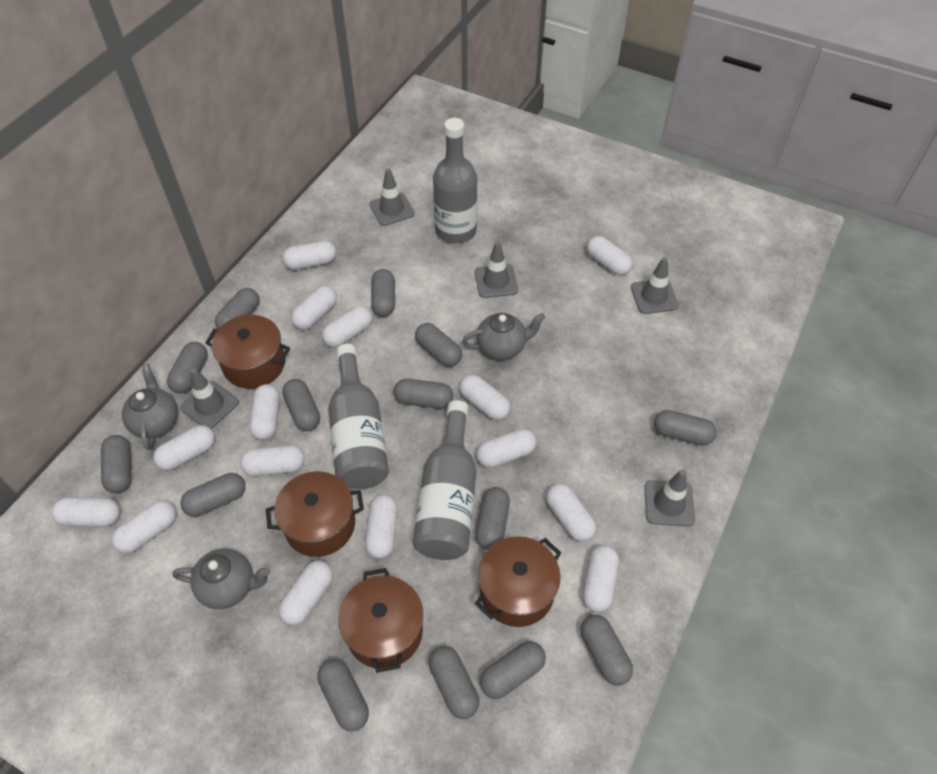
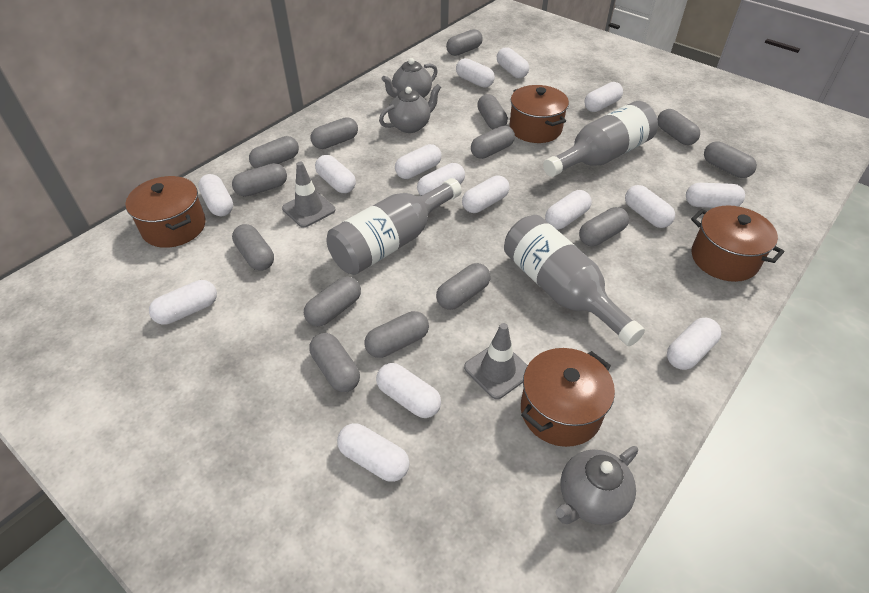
grey traffic cone: [180,368,239,429] [370,169,415,226] [475,241,518,298] [631,257,678,314] [644,469,695,527] = 5 -> [282,162,336,228] [464,323,528,399] = 2

